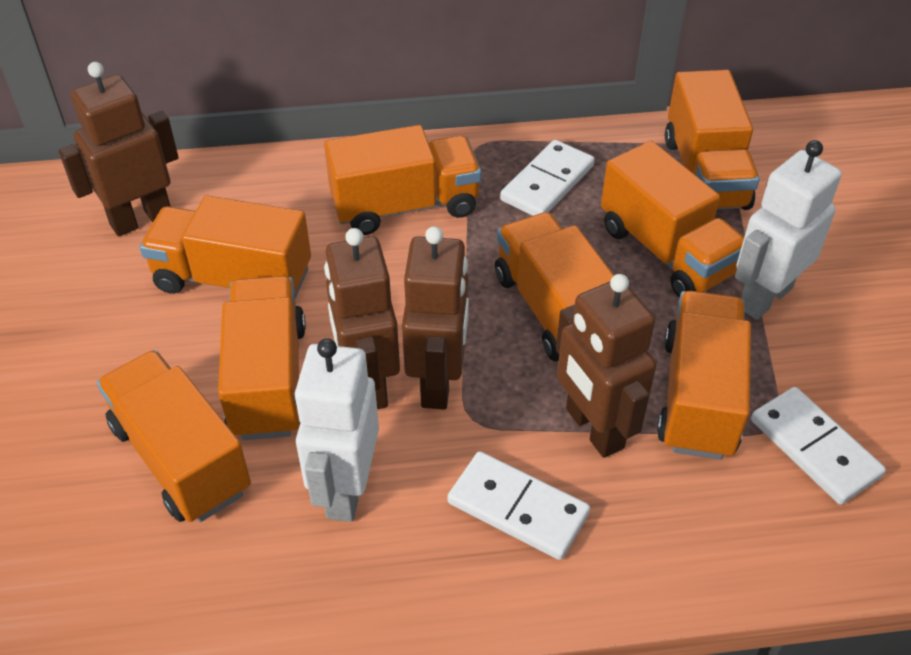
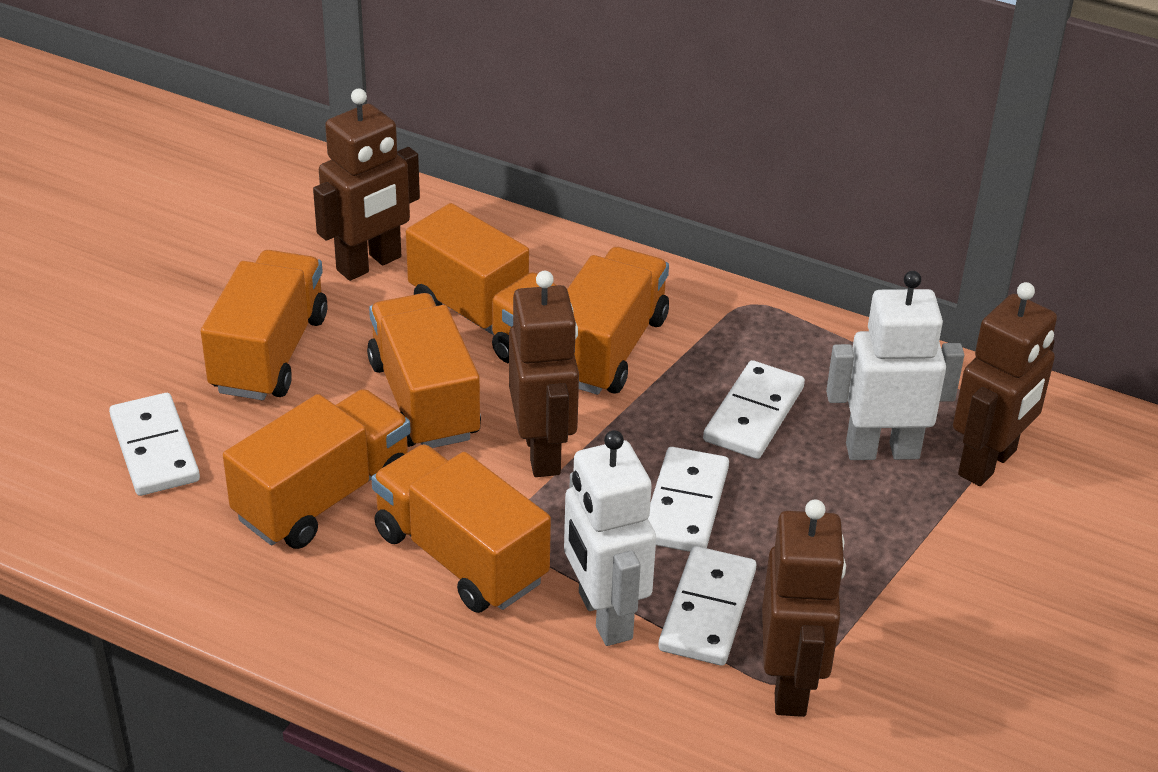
orange truck: [97,350,251,522] [140,195,311,298] [218,276,306,440] [324,125,482,235] [495,212,614,361] [601,141,744,297] [657,291,751,460] [665,70,760,210] = 8 -> [201,250,327,400] [223,389,411,549] [367,293,481,448] [371,444,551,613] [406,203,556,363] [567,247,669,395] = 6
white domino: [448,451,590,560] [500,140,595,216] [751,387,886,505] = 3 -> [109,393,200,496] [648,447,729,552] [658,546,756,666] [703,360,805,459] = 4

